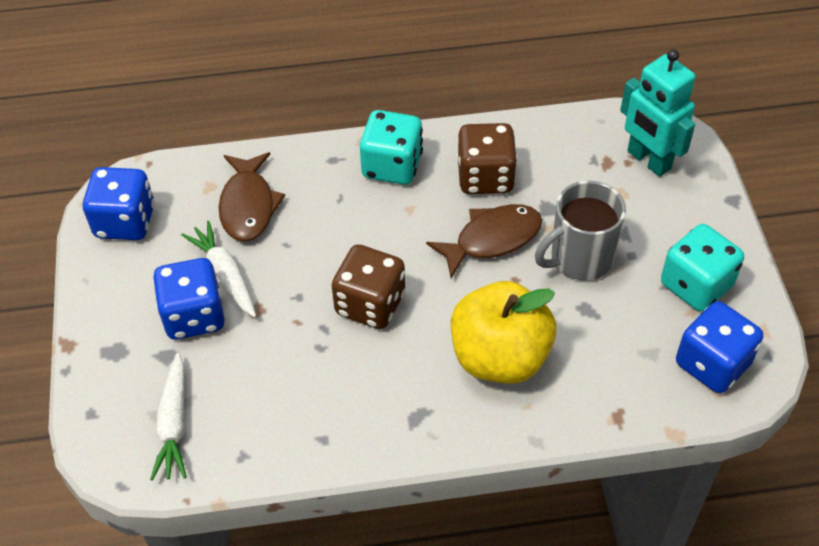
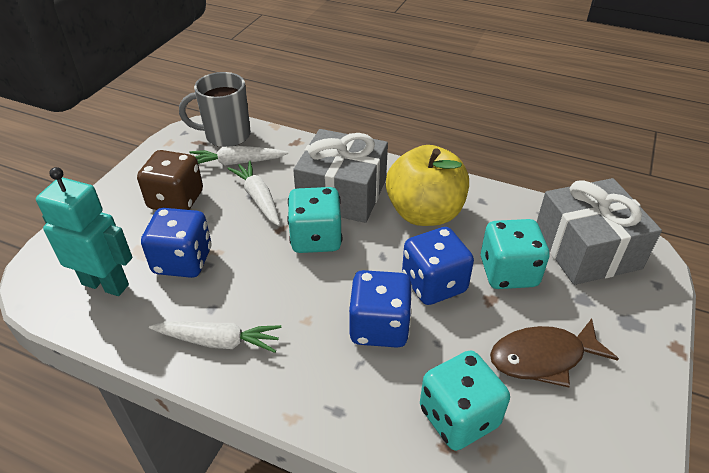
brown dice: [332,244,405,329] [457,123,517,194] = 2 -> [137,150,203,210] = 1
brown fish: [219,152,285,242] [426,204,542,278] = 2 -> [490,319,619,387] = 1
grey gift: none = 0 -> [293,129,388,223] [537,178,662,285] = 2
turquoise dice: [360,110,423,185] [661,224,744,311] = 2 -> [287,187,342,253] [420,350,510,451] [481,219,549,289] = 3
white carrot: [150,353,187,481] [181,221,256,318] = 2 -> [149,321,281,353] [190,146,288,165] [227,161,280,226] = 3

